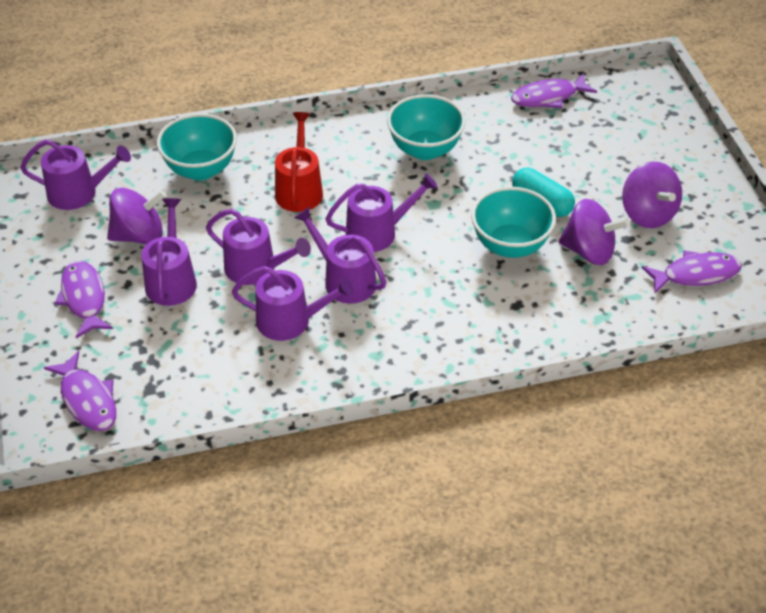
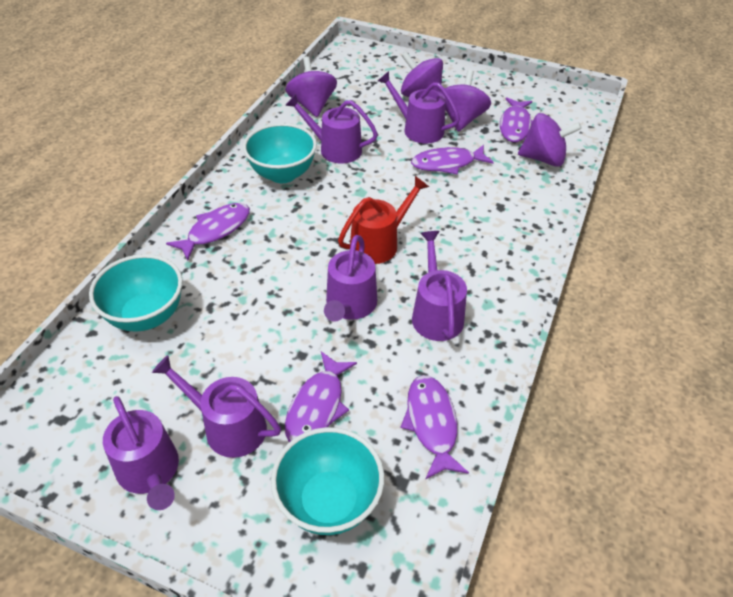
purple fish: [44,351,116,431] [55,260,113,338] [511,73,597,108] [642,250,742,294] = 4 -> [166,203,250,261] [285,351,357,442] [400,375,469,480] [411,145,494,175] [500,97,533,142] = 5
purple spinning top: [107,188,166,244] [559,199,629,265] [622,162,682,228] = 3 -> [285,56,337,117] [401,52,443,97] [440,70,491,132] [518,113,582,167] = 4
turquoise capsule: [512,168,575,217] = 1 -> none = 0

